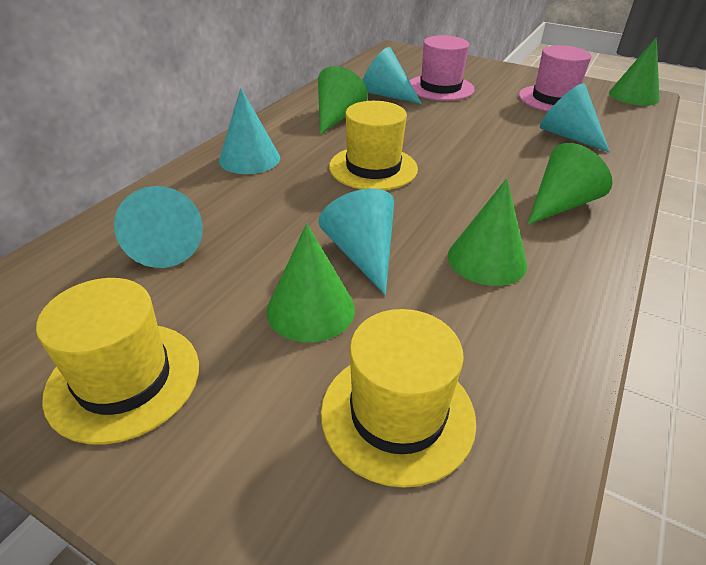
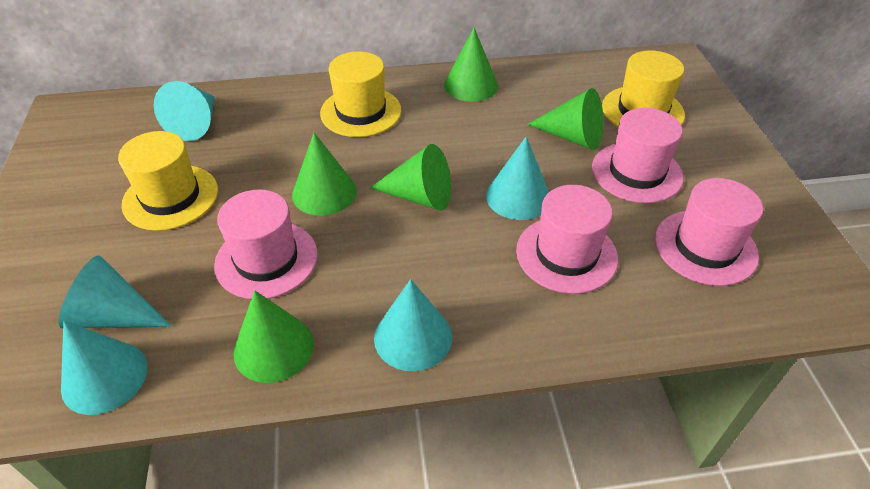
pink hat: [410,35,475,101] [519,45,592,112] = 2 -> [214,189,317,299] [516,185,618,294] [592,108,683,203] [655,178,763,286] = 4

